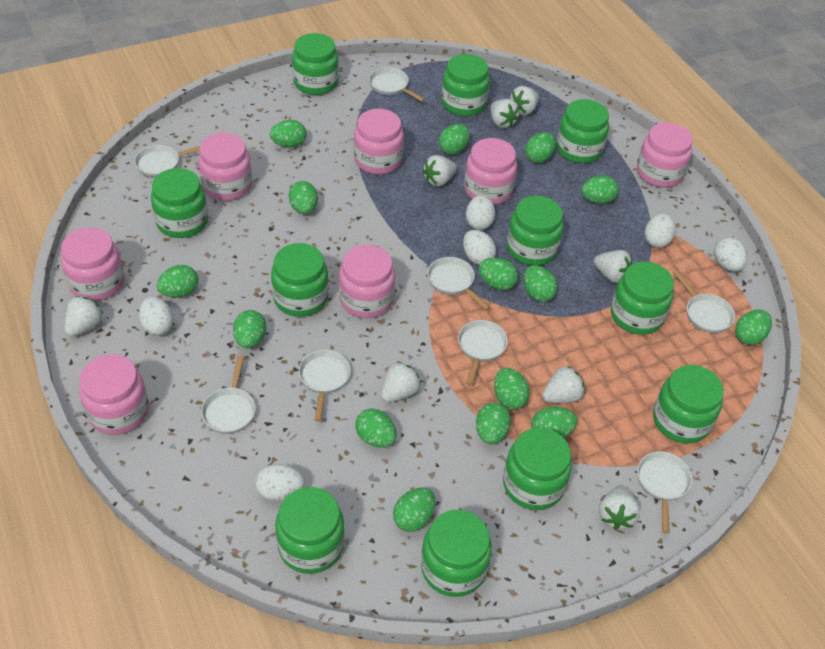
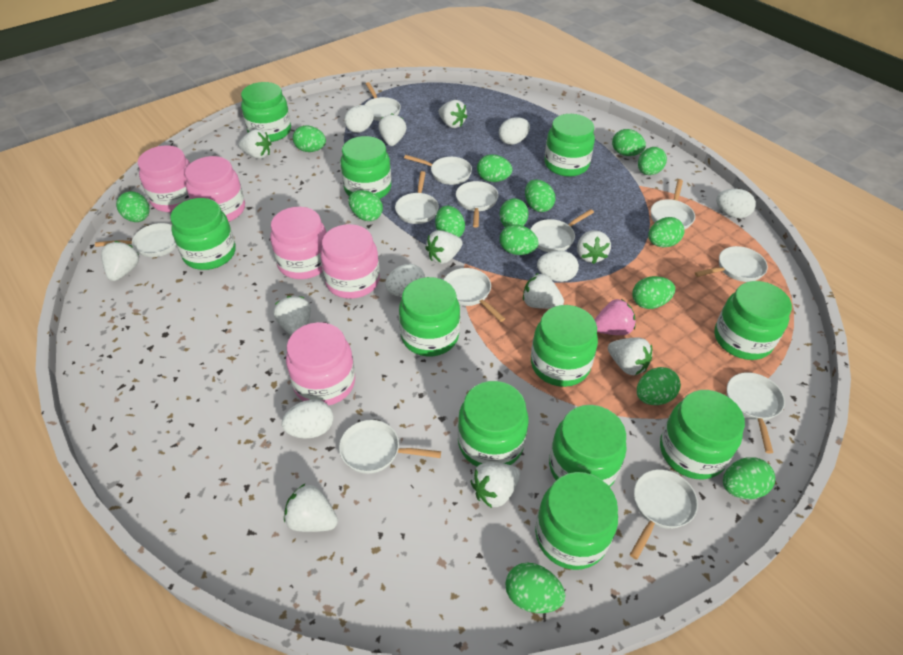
pink jar: [61,227,125,301] [79,354,149,435] [198,133,252,201] [339,245,395,318] [354,109,404,174] [464,138,517,205] [637,122,693,188] = 7 -> [138,146,190,212] [185,156,245,222] [270,207,326,279] [286,322,355,405] [320,224,380,299] = 5
pink strawberry: none = 0 -> [595,299,636,335] = 1
white pan: [134,145,200,177] [201,355,256,434] [299,350,350,422] [369,67,425,102] [427,257,490,310] [458,320,508,386] [637,451,692,534] [673,270,735,333] = 8 -> [95,223,177,257] [339,420,441,474] [365,82,401,121] [395,171,439,224] [404,155,472,185] [444,268,505,322] [456,181,498,228] [530,209,594,252] [630,469,698,560] [651,179,695,230] [695,246,768,282] [727,372,785,453] = 12
white strawberry: [65,296,103,337] [381,361,421,403] [423,155,457,187] [490,99,520,128] [510,86,539,115] [542,366,585,403] [594,250,632,283] [599,486,640,530] = 8 -> [101,241,139,281] [238,129,272,159] [273,296,311,335] [284,484,338,532] [378,114,406,146] [425,230,463,264] [439,100,467,128] [471,462,520,508] [523,273,564,309] [577,230,611,264] [608,337,652,375] = 11

